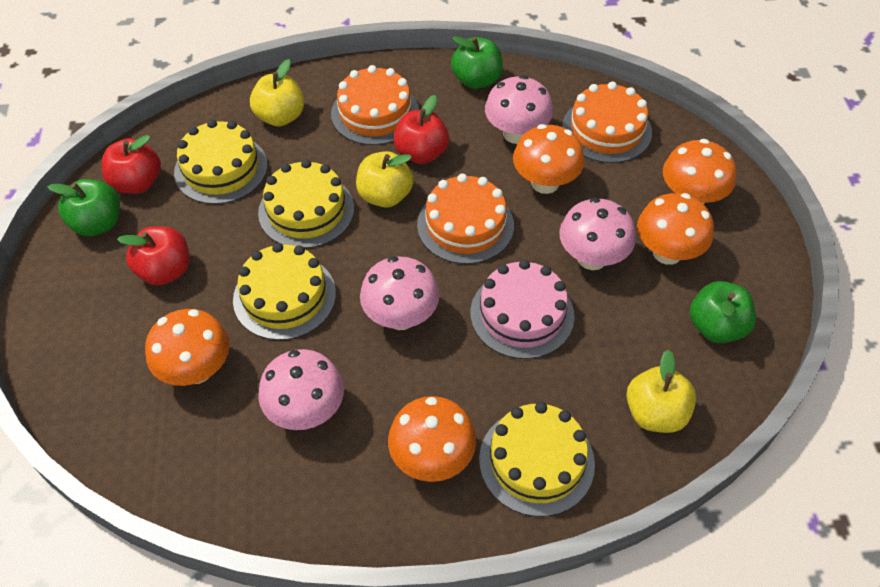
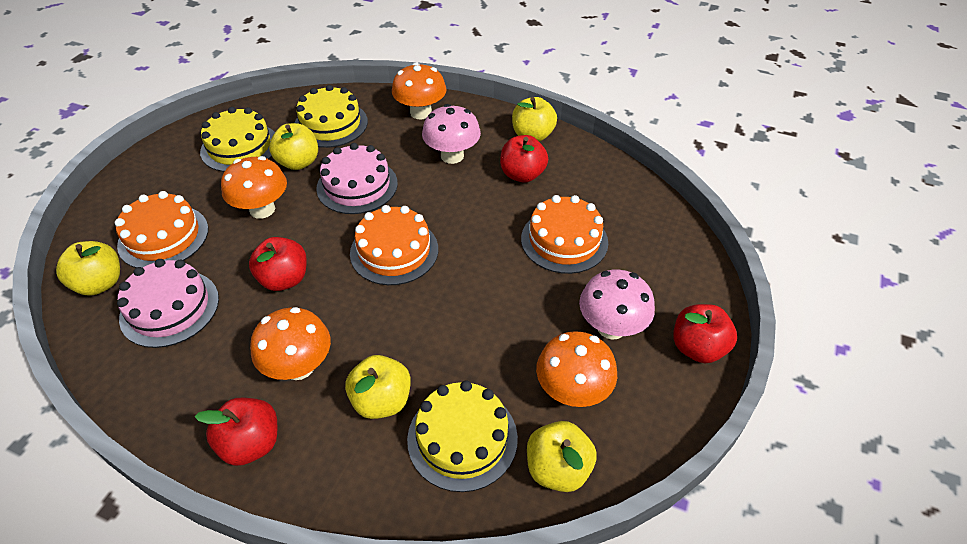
green apple: [47,179,120,236] [451,36,503,89] [690,281,756,343] = 3 -> none = 0
orange mushroom: [145,309,230,386] [388,396,476,482] [513,124,584,194] [637,193,714,265] [663,139,736,204] = 5 -> [221,156,287,219] [250,307,331,380] [392,63,447,119] [536,331,617,407] = 4
pink cake: [470,259,574,359] = 1 -> [117,259,219,348] [316,143,398,214] = 2
pink mushroom: [258,349,344,430] [360,256,440,330] [485,75,553,144] [559,198,636,270] = 4 -> [422,104,481,164] [579,269,655,340] = 2
red apple: [102,135,161,194] [117,226,189,286] [394,95,449,164] = 3 -> [195,398,277,466] [249,237,307,291] [500,135,548,183] [673,304,737,363] = 4
yellow apple: [250,59,304,127] [356,151,414,208] [626,349,696,433] = 3 -> [56,241,120,295] [269,123,318,170] [345,355,411,419] [512,97,557,141] [527,421,597,492] = 5
yellow cake: [174,119,268,204] [233,243,336,340] [258,159,354,249] [479,402,595,517] = 4 -> [200,107,275,172] [295,85,368,148] [407,380,518,492] = 3

